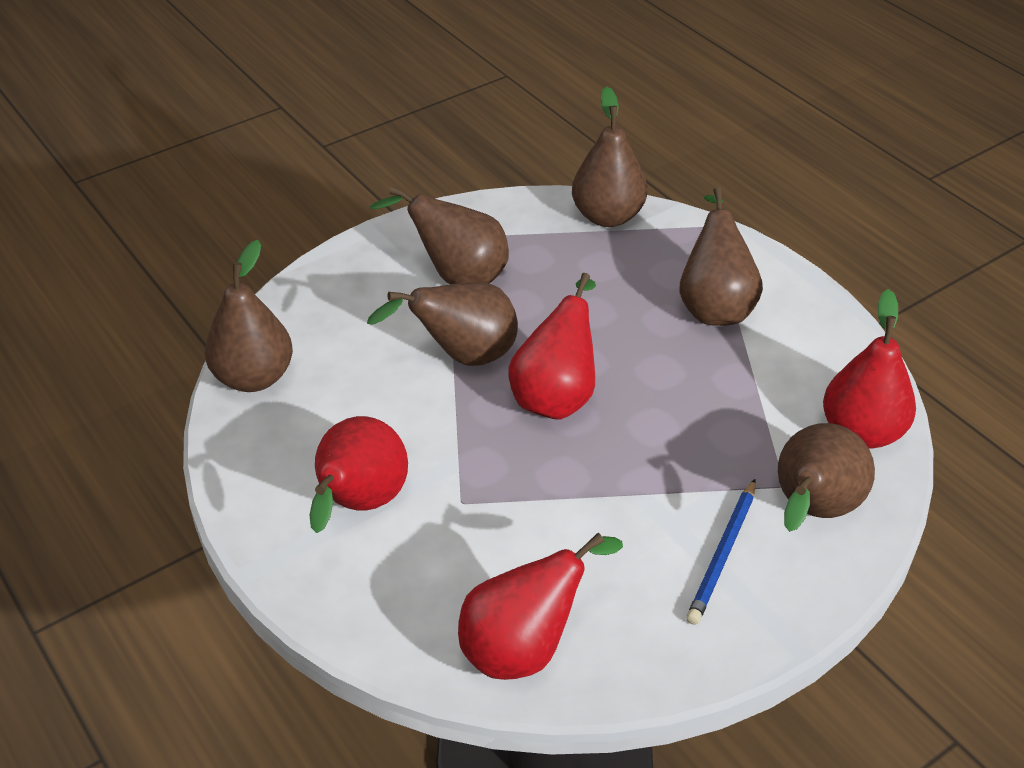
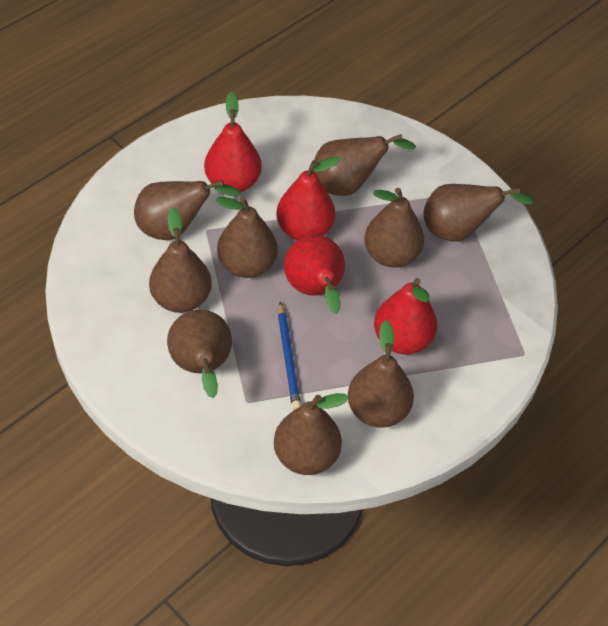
brown pear: [205,240,293,392] [367,282,518,366] [370,186,509,284] [572,86,647,227] [679,187,763,326] [778,423,875,532] = 6 -> [134,180,240,240] [149,208,212,313] [167,310,232,398] [216,197,278,278] [274,393,349,475] [312,134,416,196] [348,320,414,428] [364,188,424,268] [423,184,533,242] = 9

